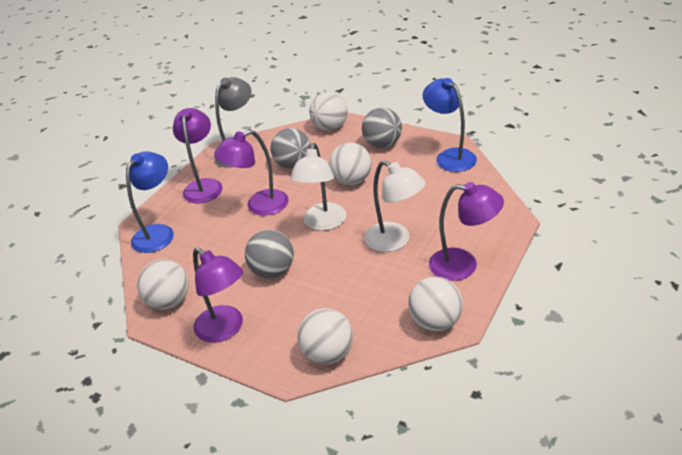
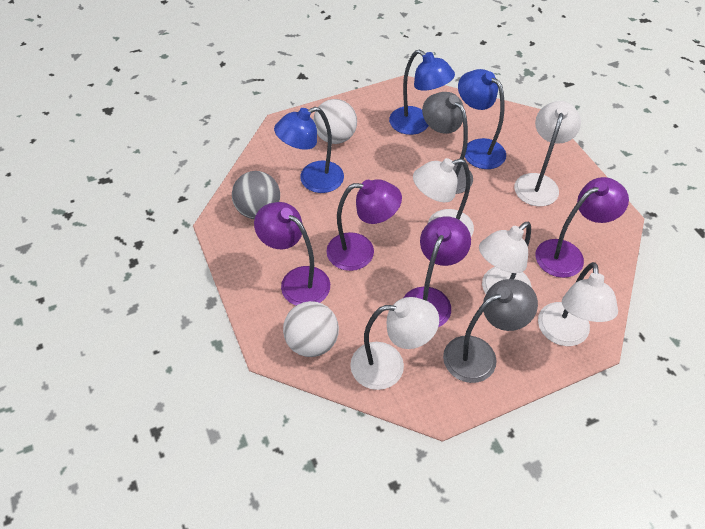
blue lamp: [126,151,174,253] [423,78,477,172] = 2 -> [274,107,344,193] [389,49,455,135] [458,69,506,169] = 3
grey ball: [245,230,294,278] [271,128,311,169] [362,108,402,148] = 3 -> [232,171,280,219] = 1
grey lamp: [214,77,252,167] = 1 -> [422,92,473,194] [443,279,538,383] = 2
white ball: [137,259,189,310] [297,308,353,365] [309,92,348,131] [329,142,372,185] [408,277,463,331] = 5 -> [283,301,339,357] [313,99,357,144] = 2
white lamp: [290,143,346,231] [365,160,426,252] = 2 -> [350,297,439,390] [413,158,474,236] [479,222,532,294] [514,101,581,206] [538,262,618,346] = 5

